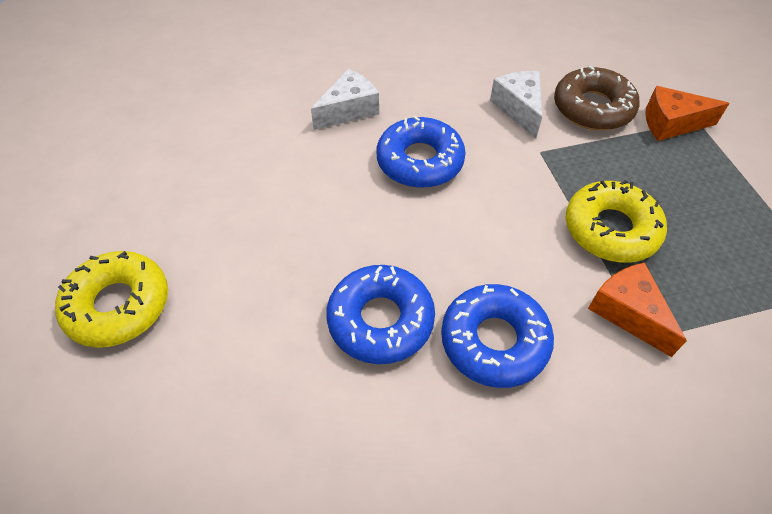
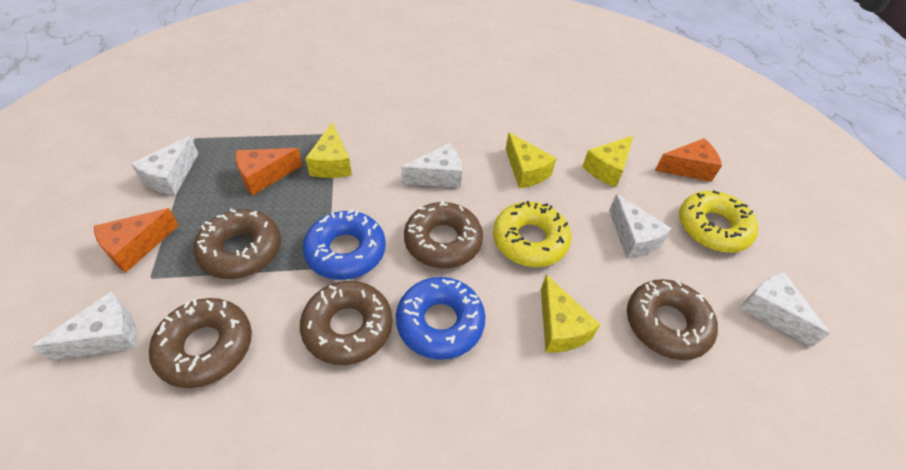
blue donut: [326,265,435,364] [377,116,466,188] [441,284,554,388] = 3 -> [303,209,386,280] [396,277,486,360] = 2
brown donut: [554,66,640,130] = 1 -> [149,298,252,388] [193,209,281,279] [300,281,392,365] [404,201,483,269] [627,279,718,360] = 5
orange cheese: [588,263,687,357] [645,86,729,141] = 2 -> [94,208,179,272] [235,148,303,196] [655,138,722,182] = 3
white cheese: [311,69,379,130] [490,71,542,138] = 2 -> [31,292,137,360] [131,136,199,195] [401,143,462,188] [609,194,672,259] [740,272,830,347] = 5
yellow cheese: none = 0 -> [305,122,352,178] [506,132,556,188] [541,274,601,353] [582,136,633,187] = 4

